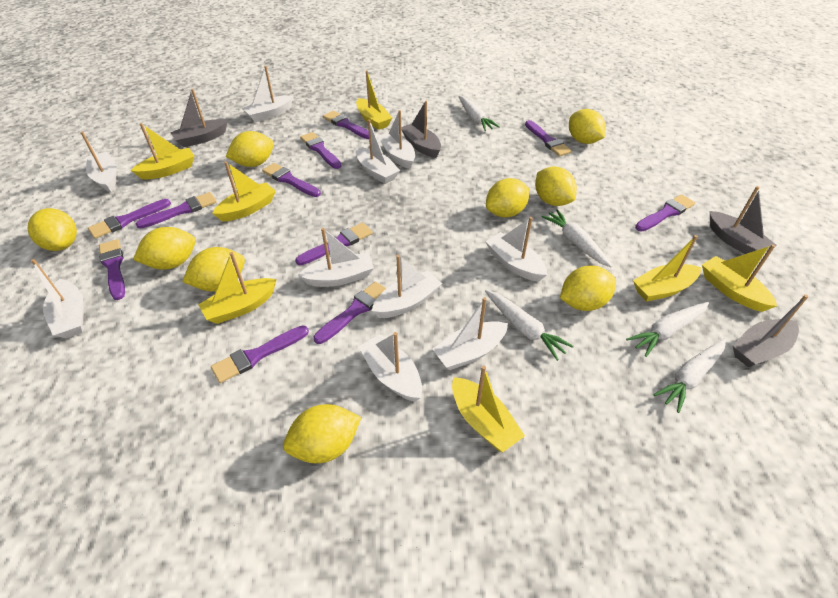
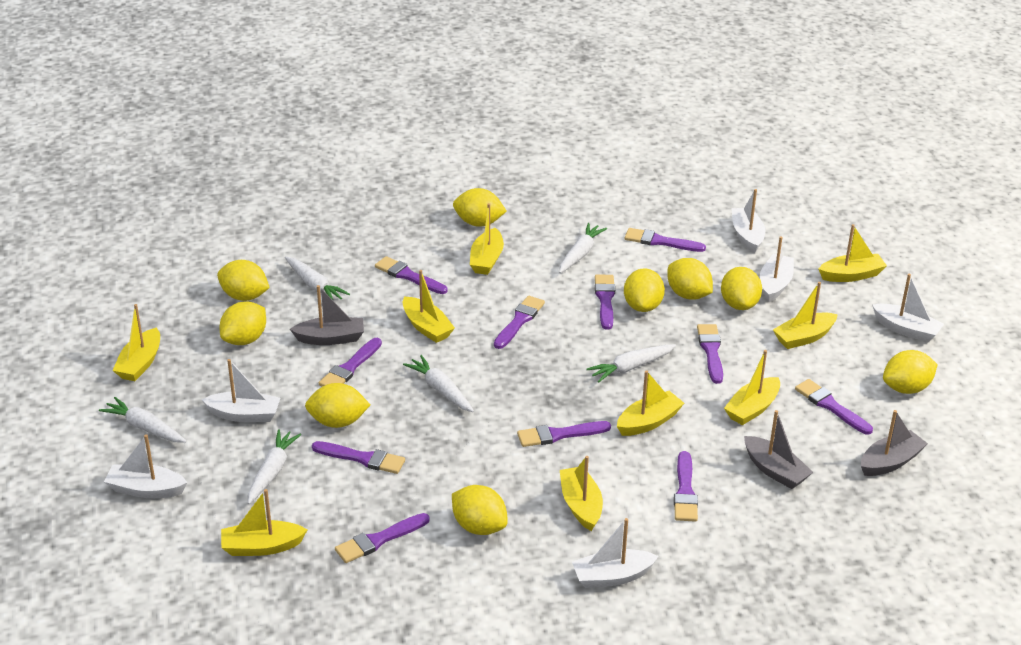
grey boat: [170,89,228,147] [401,101,441,158] [710,186,777,254] [733,295,808,367] = 4 -> [290,285,364,345] [744,410,813,489] [861,410,928,476] = 3
white boat: [31,259,83,338] [80,132,117,192] [242,66,293,122] [298,228,374,287] [356,119,400,184] [358,332,422,402] [372,255,442,318] [378,110,415,169] [432,297,508,370] [485,217,547,282] = 10 -> [104,434,188,498] [201,359,280,422] [572,518,658,588] [731,189,765,253] [760,236,794,302] [872,274,944,342] = 6
white carrot: [458,96,500,131] [485,290,574,361] [541,209,612,267] [626,302,709,357] [653,338,726,413] = 5 -> [99,397,187,443] [248,429,301,504] [285,256,350,300] [403,355,474,412] [559,223,607,273] [587,344,676,382] = 6
yellow boat: [130,123,194,179] [198,252,277,324] [212,161,276,222] [356,70,392,130] [452,366,525,452] [633,235,701,302] [702,244,777,312] = 7 -> [112,304,160,381] [221,489,307,556] [403,270,455,343] [470,203,504,275] [560,456,603,531] [617,370,684,436] [724,350,780,425] [773,282,838,349] [819,224,887,282] = 9

